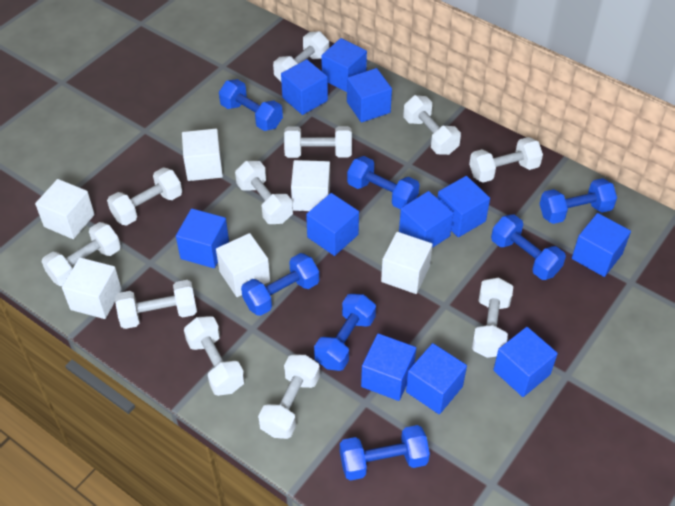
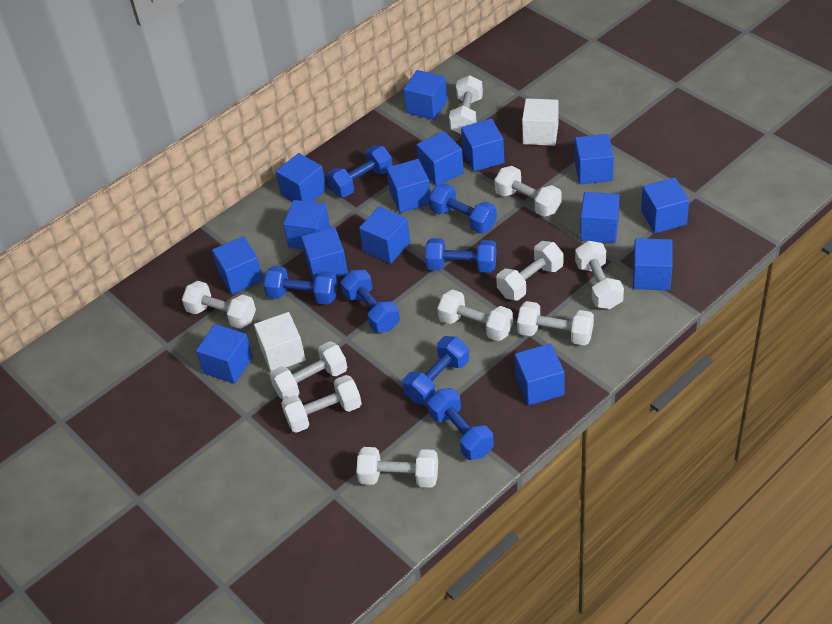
blue cube: [176,209,229,268] [281,59,328,115] [306,193,359,256] [321,38,367,92] [347,68,392,123] [361,333,416,401] [399,191,454,248] [406,343,467,414] [437,176,490,237] [493,327,558,397] [572,213,631,277] = 11 -> [196,324,253,384] [212,236,263,294] [276,153,327,202] [283,200,330,249] [301,227,348,282] [359,206,410,264] [387,159,431,213] [403,70,447,120] [416,131,464,186] [461,119,504,172] [515,344,564,405] [575,134,614,184] [580,192,620,243] [633,238,673,290] [641,177,689,233] = 15
white cube: [35,179,95,239] [62,257,122,319] [182,129,223,181] [216,233,270,297] [291,160,330,211] [381,232,433,294] = 6 -> [254,312,306,372] [522,98,558,146] = 2
white dumbbell: [41,222,121,286] [107,167,182,226] [115,280,197,329] [184,316,245,396] [235,161,293,224] [258,355,320,439] [273,31,329,82] [284,126,352,158] [403,95,461,155] [469,137,543,183] [472,278,513,358] = 11 -> [182,281,256,329] [270,341,347,400] [281,375,362,433] [356,447,438,488] [437,290,513,341] [449,75,483,134] [494,166,562,217] [496,241,563,301] [517,301,594,346] [575,241,624,309] = 10

